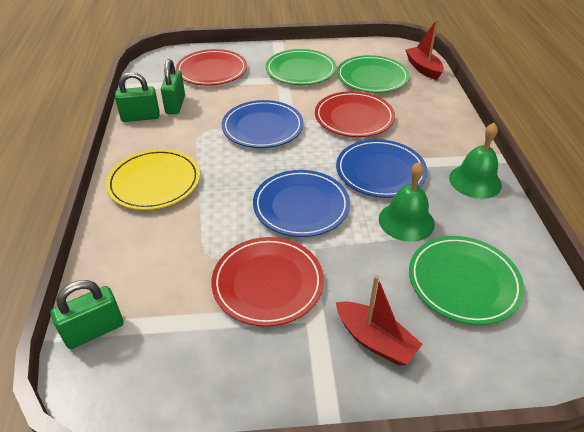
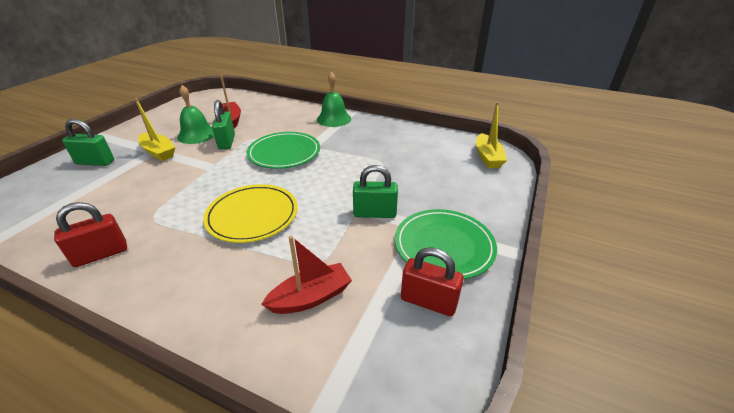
blue plate: [222,100,304,148] [253,170,350,237] [336,139,428,198] = 3 -> none = 0
green plate: [266,49,336,85] [337,55,409,93] [409,236,524,325] = 3 -> [247,132,320,169] [395,209,497,279] = 2
red padlock: none = 0 -> [54,202,127,267] [401,247,464,316] = 2
red plate: [176,49,247,86] [211,237,324,327] [315,91,395,137] = 3 -> none = 0
yellow boat: none = 0 -> [135,98,175,161] [476,102,507,168] = 2

